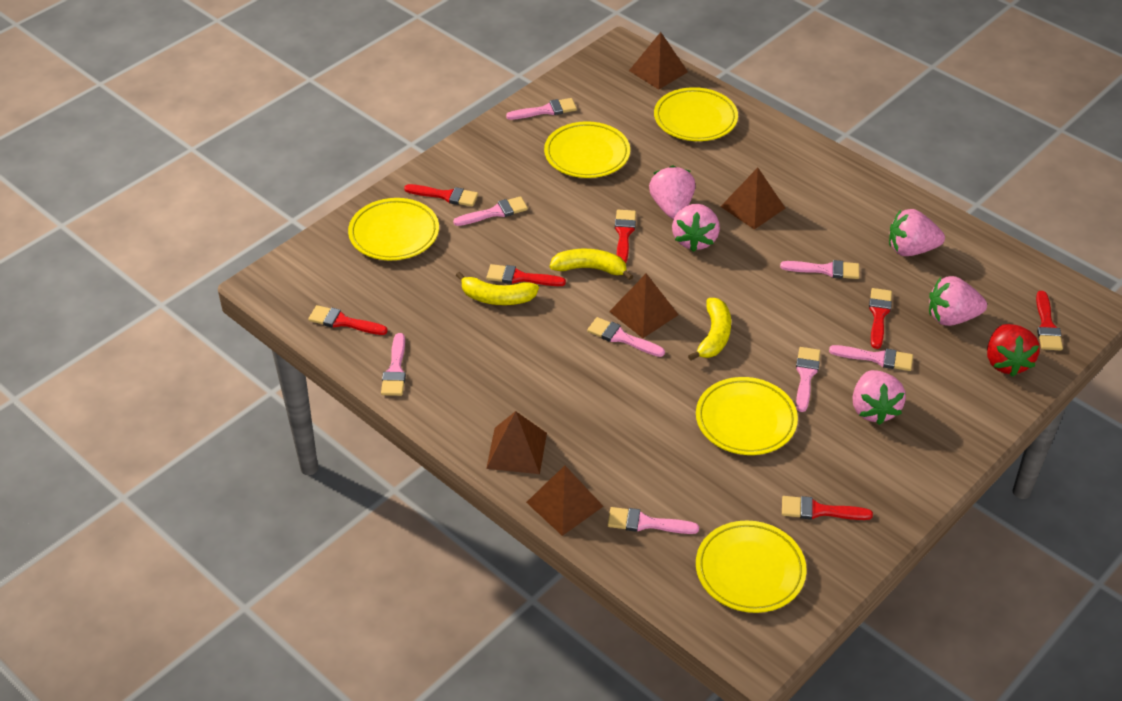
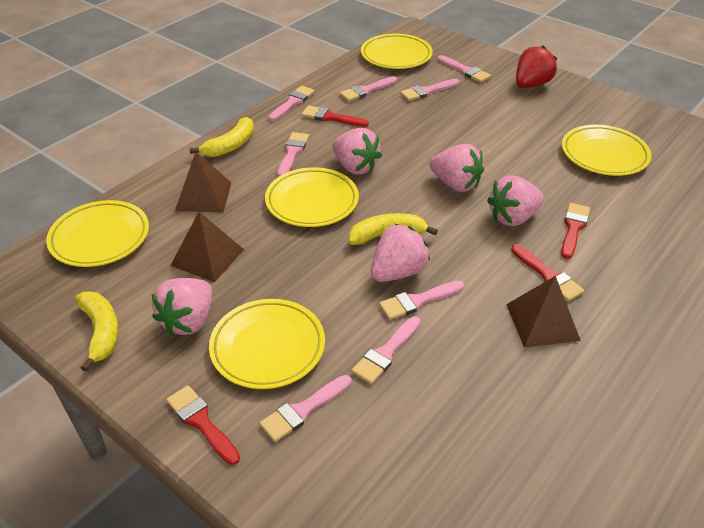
brown pyramid: [486,411,547,474] [526,466,604,536] [609,274,679,338] [629,32,688,90] [720,168,785,230] = 5 -> [170,212,244,282] [175,152,231,212] [506,276,581,348] = 3
red brush: [308,305,388,335] [404,184,478,206] [486,264,566,286] [615,210,636,263] [782,496,873,520] [869,288,892,349] [1036,291,1063,350] = 7 -> [166,385,240,465] [302,105,369,127] [511,244,584,301] [561,203,590,259] = 4

